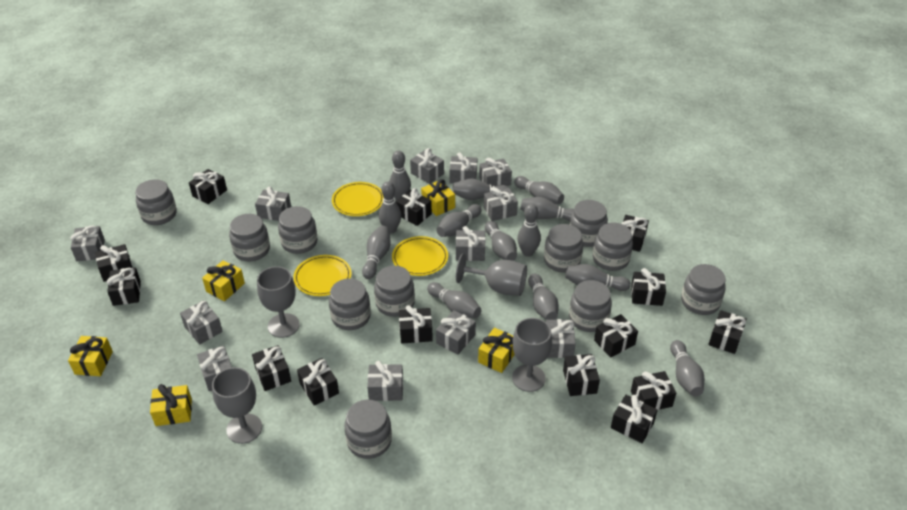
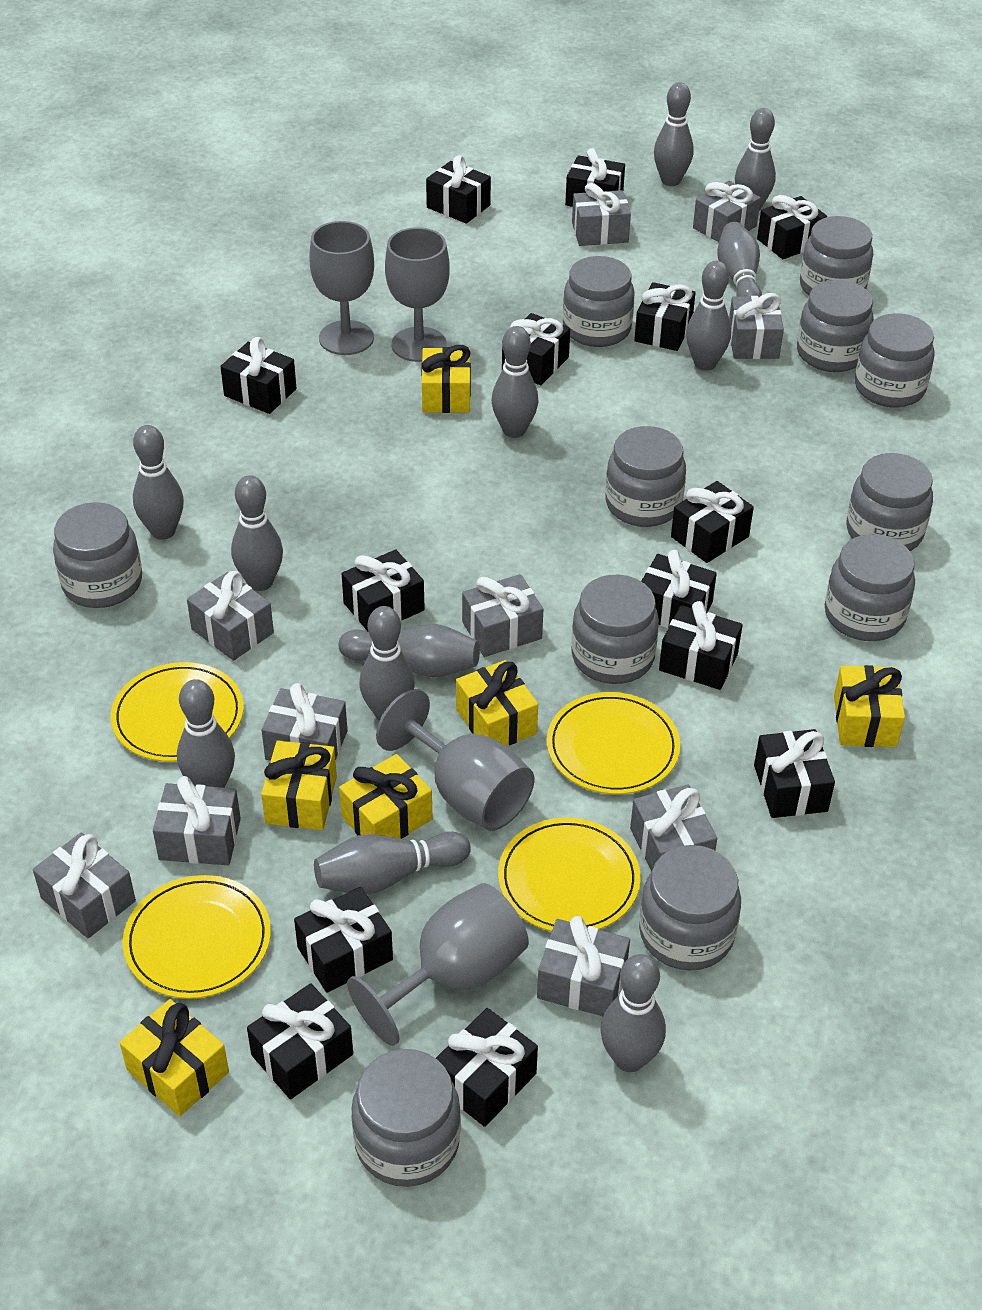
grey bowling pin: [362,225,391,279] [379,181,401,234] [389,151,411,200] [427,282,481,318] [436,204,482,237] [452,179,511,200] [485,221,517,261] [514,176,564,204] [517,204,541,257] [520,197,574,221] [528,274,559,320] [565,264,631,291] [670,340,704,396] = 13 -> [133,425,184,540] [177,679,235,788] [231,475,283,591] [314,832,471,894] [339,624,480,677] [359,606,415,721] [492,326,538,438] [600,954,666,1072] [654,82,694,186] [686,261,731,371] [717,222,762,297] [735,108,776,211] = 12
grey gift: [70,225,105,261] [180,301,223,345] [197,345,232,391] [255,186,291,221] [367,361,403,401] [410,148,444,184] [436,310,476,355] [449,152,477,184] [456,226,485,261] [479,158,512,186] [484,187,518,221] [546,319,576,358] = 12 -> [33,833,136,938] [153,776,241,865] [187,571,274,661] [262,683,347,761] [462,574,543,657] [537,916,630,1016] [572,183,631,246] [630,785,717,872] [693,181,761,242] [729,293,784,359] = 10
yellow gift: [68,336,113,376] [150,384,192,426] [202,260,245,301] [421,179,455,216] [478,328,515,373] = 5 -> [120,999,229,1117] [261,740,337,830] [339,754,433,839] [421,345,471,413] [456,660,538,746] [834,665,905,747] = 6
yellow plate: [294,255,351,296] [332,182,383,216] [392,236,448,276] = 3 -> [111,662,244,762] [123,875,271,999] [498,818,641,932] [547,692,680,794] = 4

